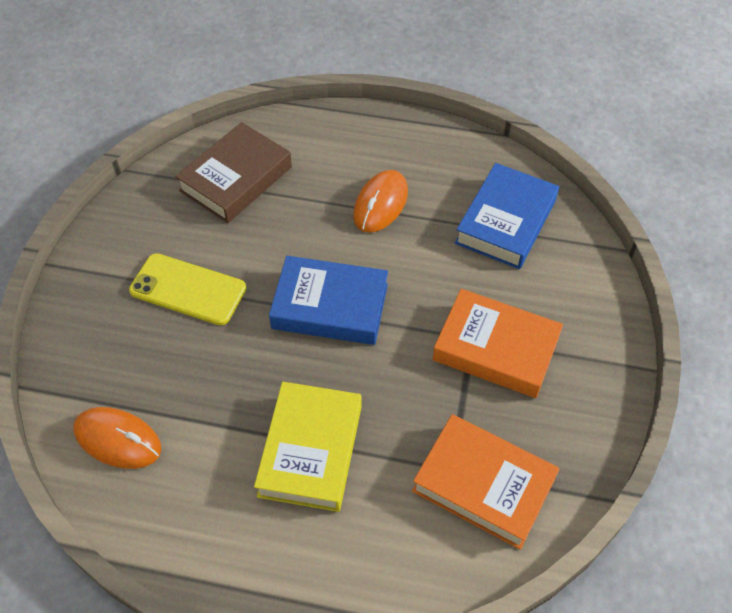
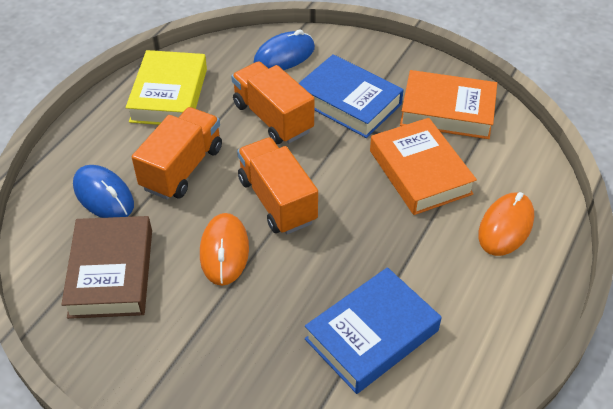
blue mouse: none = 0 -> [73,165,134,218] [254,29,315,70] = 2
orange truck: none = 0 -> [132,107,222,199] [231,61,315,144] [237,137,318,234] = 3
yellow phone: [129,253,246,325] = 1 -> none = 0

